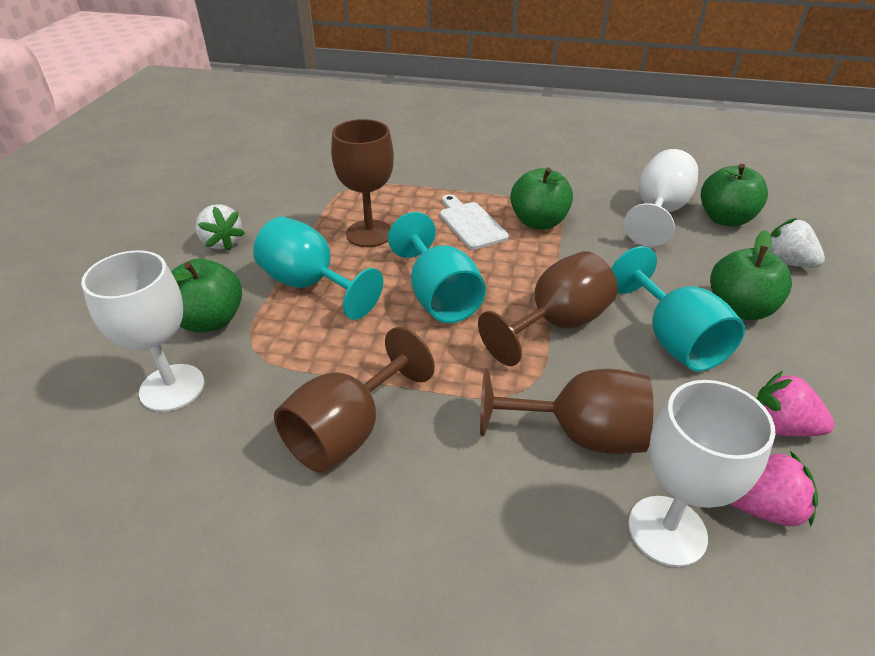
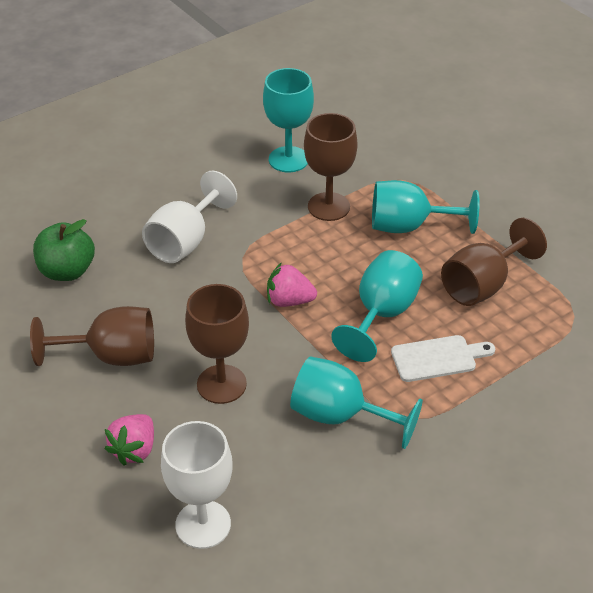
green apple: [171,259,242,332] [510,167,573,229] [701,164,768,227] [710,230,792,320] = 4 -> [33,219,95,281] = 1
turquoise goblet: [253,217,383,320] [388,212,486,323] [611,246,745,372] = 3 -> [263,68,314,172] [290,356,423,449] [331,250,423,362] [372,180,480,234] = 4
white goblet: [81,250,204,412] [624,149,698,247] [628,380,775,567] = 3 -> [142,171,237,263] [161,421,233,549] = 2
white strawberry: [195,204,245,251] [769,218,825,268] = 2 -> none = 0

